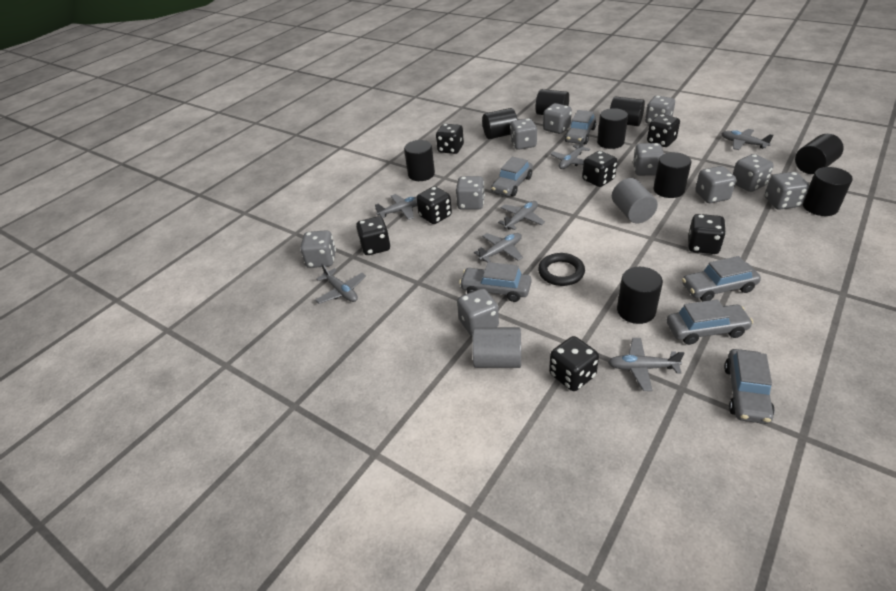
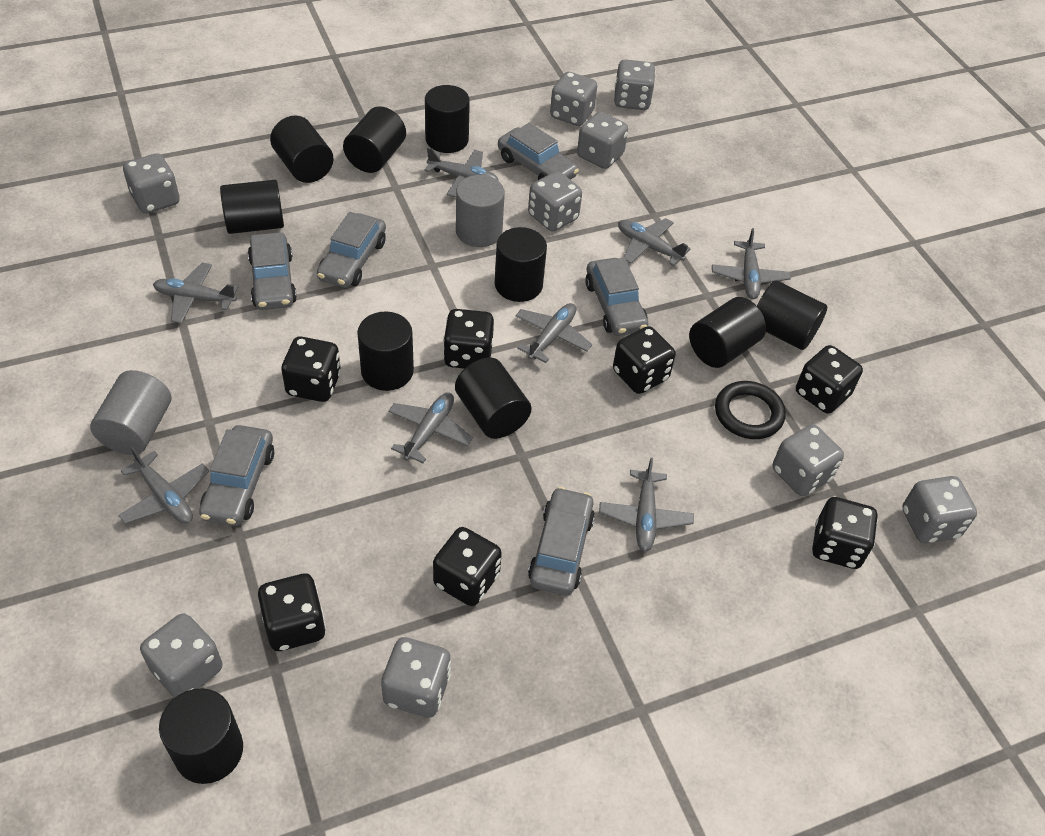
black cylinder: [404,140,435,181] [482,108,517,139] [535,89,569,115] [597,108,628,149] [610,97,645,126] [617,267,663,324] [653,152,691,198] [795,134,844,174] [803,167,853,216] = 9 -> [159,688,243,784] [220,180,284,234] [270,115,334,183] [343,106,406,173] [357,311,414,391] [425,85,470,153] [455,357,532,439] [495,227,547,302] [689,297,766,368] [757,281,827,350] = 10
grey dice: [300,230,336,268] [456,176,485,210] [457,289,499,336] [510,118,537,150] [543,103,572,134] [633,143,664,176] [645,96,675,124] [695,166,736,203] [733,154,774,192] [765,172,809,210] = 10 -> [123,153,180,214] [140,613,223,698] [381,637,451,718] [528,171,582,232] [550,72,597,126] [577,112,628,169] [614,59,655,110] [773,424,844,496] [903,476,977,544] = 9
grey plane: [315,263,366,304] [375,194,417,220] [474,233,523,263] [498,201,545,230] [550,138,590,169] [608,338,684,391] [721,129,773,150] = 7 -> [118,446,209,524] [153,263,238,324] [388,392,473,463] [424,147,499,197] [515,303,592,363] [599,458,694,552] [618,218,691,266] [712,228,791,299] = 8

